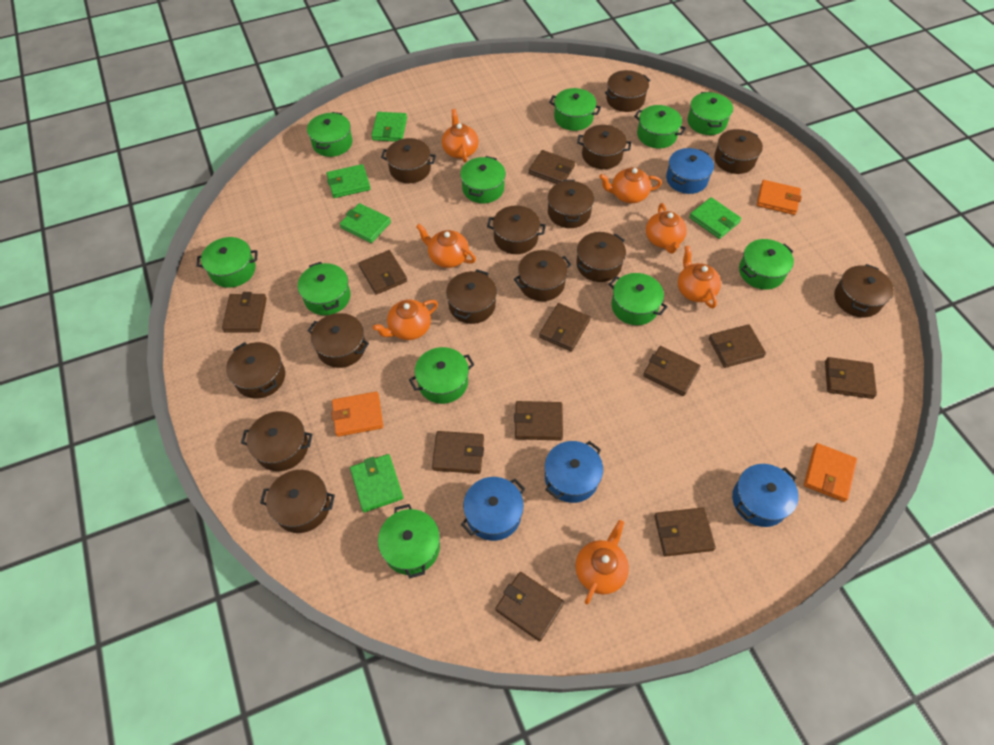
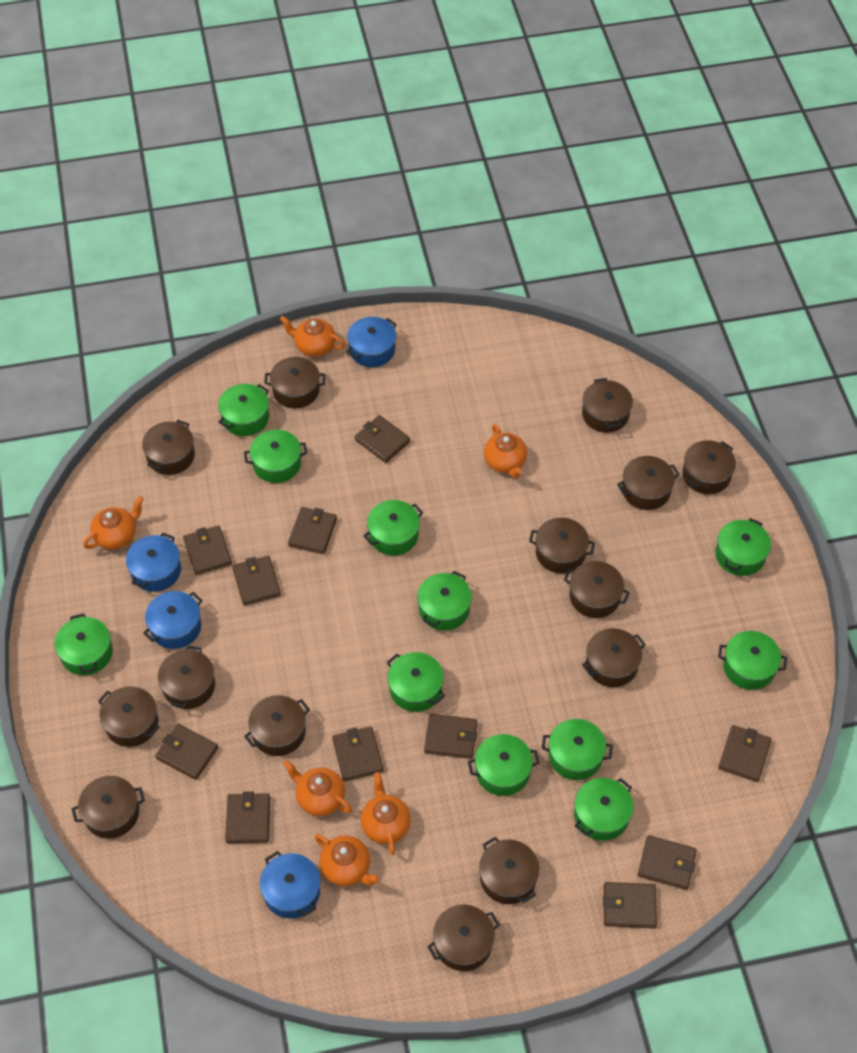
green wallet: [326,164,371,198] [339,203,391,243] [350,454,403,512] [371,112,407,142] [689,197,741,239] = 5 -> none = 0
orange teapot: [373,300,438,340] [416,224,476,268] [442,109,479,162] [575,520,629,604] [599,167,662,203] [646,203,687,254] [678,245,721,308] = 7 -> [83,496,144,549] [280,316,345,357] [283,760,352,816] [315,834,379,886] [361,772,411,855] [484,424,527,478] = 6
orange wallet: [331,392,383,437] [757,180,802,215] [804,443,857,502] = 3 -> none = 0

